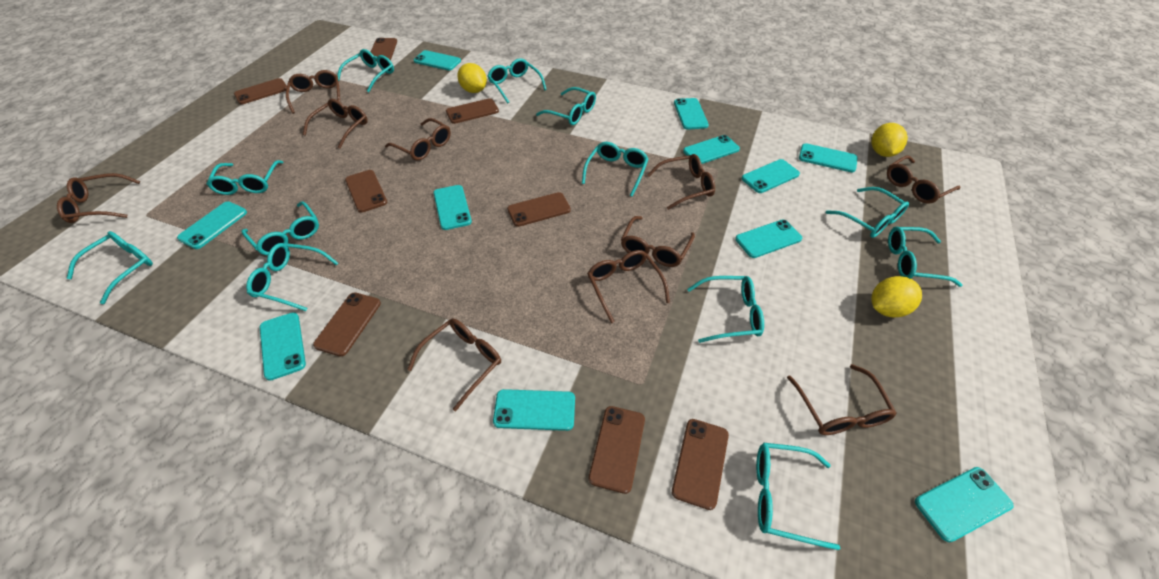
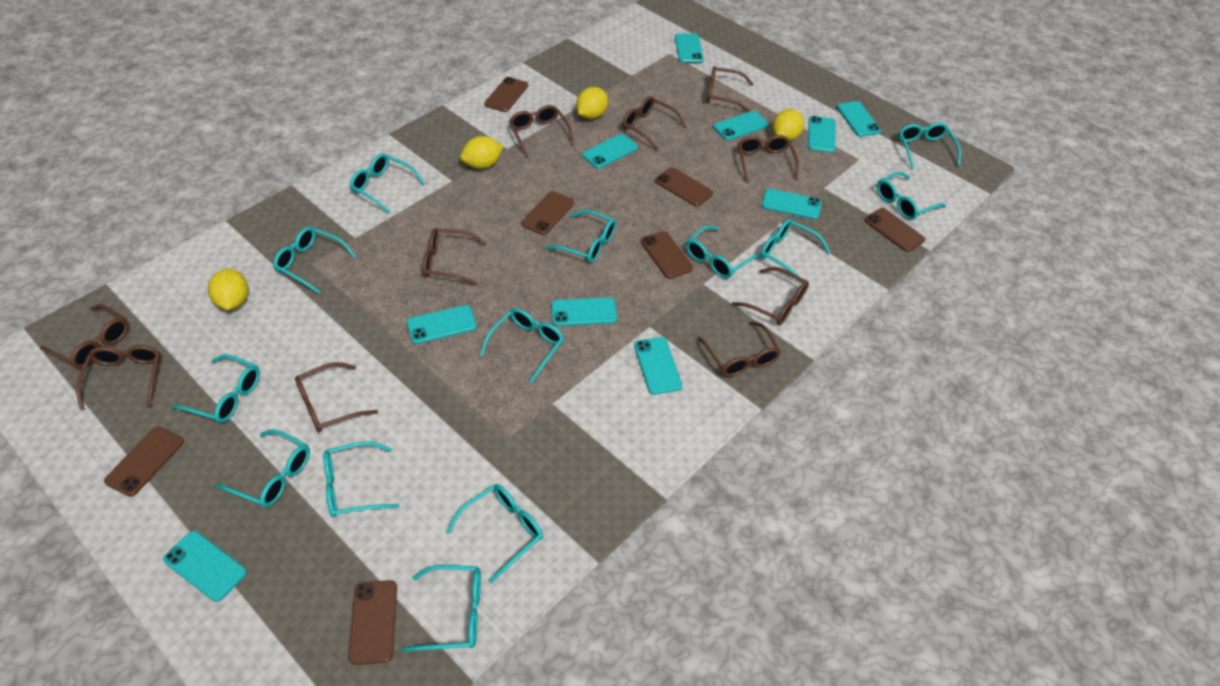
brown phone: [234,78,287,104] [313,292,381,356] [345,170,387,213] [371,38,397,61] [446,98,499,124] [507,192,571,227] [589,406,645,494] [672,419,729,510] = 8 -> [104,427,184,497] [348,580,397,665] [484,77,528,112] [521,191,574,235] [641,231,693,279] [655,167,713,207] [864,208,925,252] = 7
turquoise glasses: [67,231,153,304] [207,160,283,195] [241,201,319,255] [246,243,338,311] [338,49,394,92] [487,58,547,103] [536,87,596,125] [582,142,649,197] [687,276,764,343] [756,442,840,550] [826,187,909,238] [888,227,962,287] = 12 -> [171,354,260,423] [216,429,310,507] [273,227,356,294] [323,441,399,517] [350,153,424,214] [402,565,481,652] [446,484,543,583] [480,308,564,383] [545,210,616,263] [686,225,760,278] [760,219,831,284] [877,171,946,220] [898,122,961,169] = 13
turquoise phone: [177,202,247,249] [260,312,306,381] [414,50,461,71] [433,185,472,230] [493,389,575,431] [674,98,709,130] [683,135,740,164] [735,220,802,258] [741,159,800,193] [799,143,858,172] [915,467,1014,542] = 11 -> [163,531,247,602] [407,305,477,344] [551,297,617,326] [582,134,638,169] [634,337,682,395] [675,34,704,63] [713,111,768,140] [762,189,822,219] [808,116,836,153] [837,101,881,137] = 10
yellow lemon: [457,63,487,93] [871,123,908,157] [871,276,922,318] = 3 -> [208,269,248,310] [460,136,504,169] [576,87,608,119] [772,109,804,141] = 4

